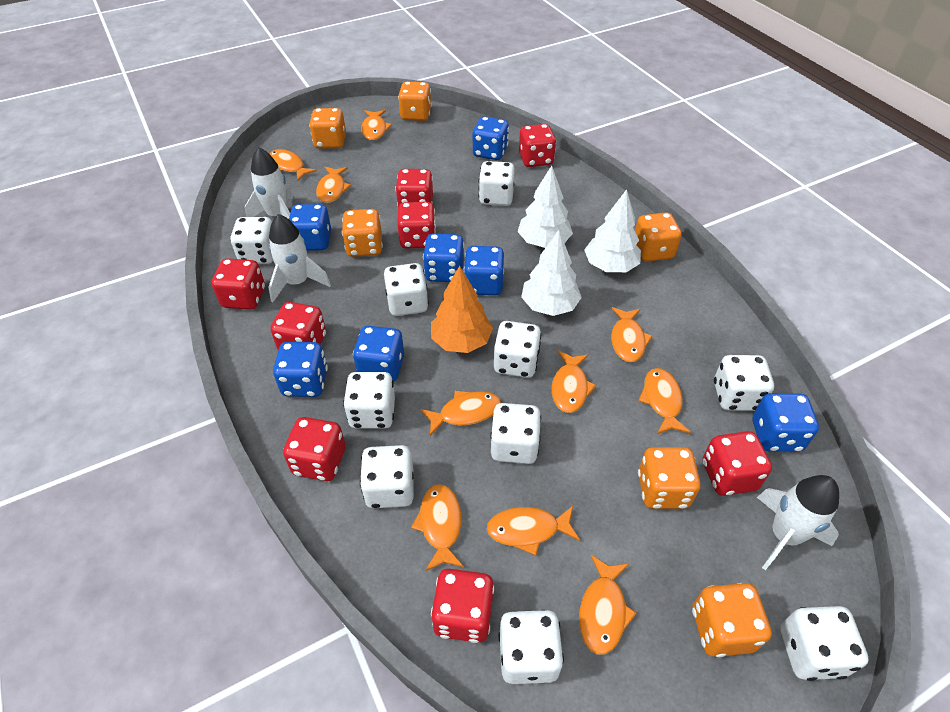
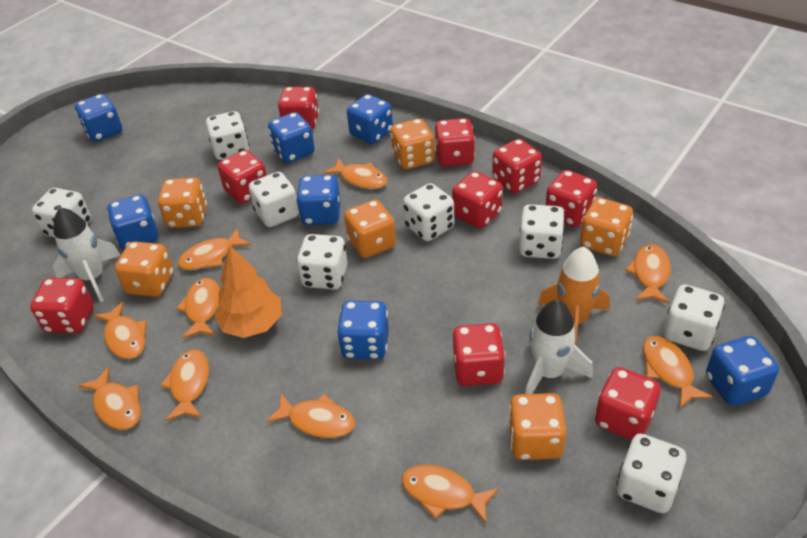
orange rocket: none = 0 -> [538,247,610,345] = 1
red dice: [212,258,265,310] [270,302,326,350] [283,417,346,481] [395,169,433,208] [397,202,436,248] [431,569,494,643] [519,124,556,167] [703,431,772,496] = 8 -> [30,278,94,333] [218,150,267,204] [278,87,319,130] [435,118,475,167] [452,171,503,228] [452,323,505,386] [492,139,542,193] [546,170,597,227] [595,367,661,440] = 9
white dice: [230,217,273,264] [343,372,395,429] [360,445,414,508] [384,263,429,316] [479,161,515,206] [490,403,541,464] [494,321,541,378] [498,610,564,684] [714,355,774,411] [780,606,869,681] = 10 -> [32,188,91,237] [206,111,249,160] [249,172,299,227] [296,234,348,289] [403,183,454,241] [519,204,565,259] [616,434,686,513] [664,284,725,351] = 8
white rocket: [245,147,293,219] [269,214,331,302] [757,475,839,570] = 3 -> [53,207,121,302] [525,300,593,394] = 2
white tree: [518,165,573,248] [521,230,582,316] [584,189,641,272] = 3 -> none = 0

